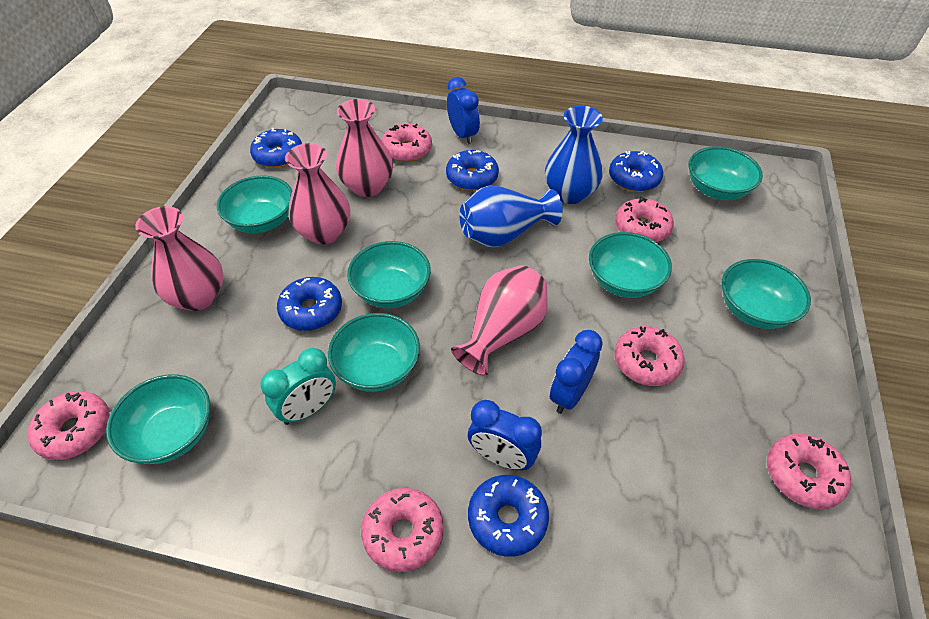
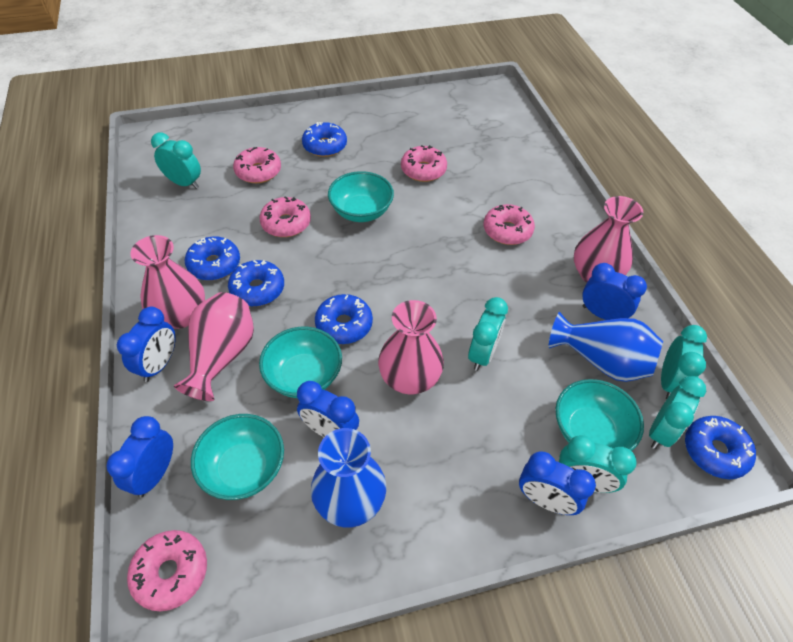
blue clock: [447,77,480,145] [468,400,542,470] [550,330,603,414] = 3 -> [106,416,173,497] [117,307,176,382] [297,381,359,437] [519,452,596,515] [582,263,647,320] = 5
pink donut: [28,391,110,460] [361,488,444,572] [382,124,432,162] [614,326,685,386] [615,197,674,242] [767,434,851,509] = 6 -> [127,530,207,611] [233,147,281,183] [259,196,311,237] [401,145,447,182] [484,204,535,245] = 5
turquoise bowl: [106,374,210,464] [217,176,292,233] [328,313,420,392] [347,241,431,308] [589,232,672,298] [688,146,763,200] [722,259,811,329] = 7 -> [191,414,284,500] [259,327,342,398] [328,171,394,222] [555,379,644,451] = 4
turquoise clock: [260,348,336,425] = 1 -> [151,133,201,189] [468,297,508,371] [559,435,637,493] [649,376,706,449] [661,325,707,399] = 5

